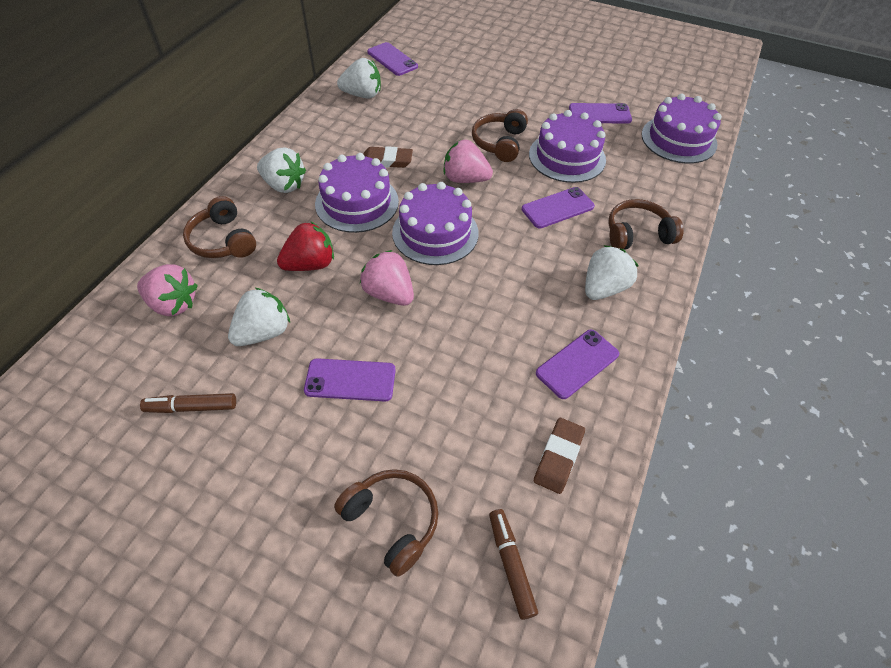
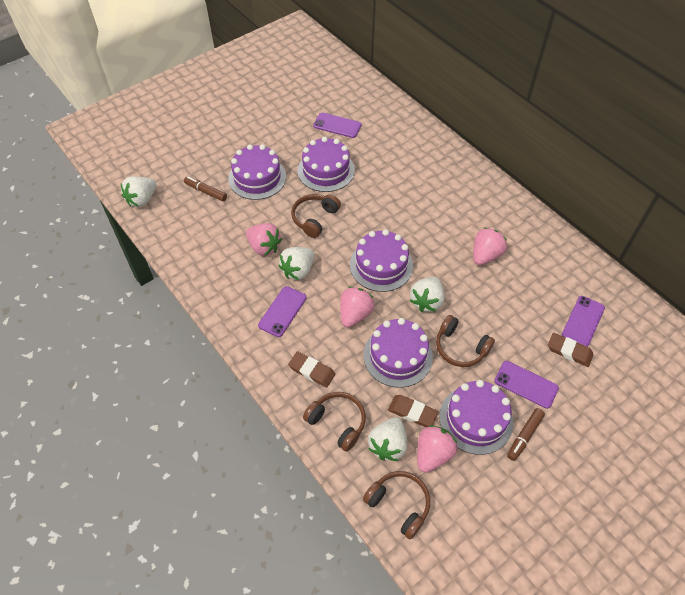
brown eraser: [363,146,413,168] [534,418,585,494] = 2 -> [288,351,335,388] [388,395,438,427] [548,333,594,367] = 3
pink strawberry: [137,264,198,316] [360,250,414,306] [443,140,493,183] = 3 -> [246,223,282,256] [340,287,375,327] [417,425,457,473] [473,228,507,265] = 4
purple cake: [315,153,399,233] [392,182,478,265] [529,110,606,183] [641,94,722,164] = 4 -> [228,144,286,200] [298,137,355,192] [350,229,413,292] [364,318,433,388] [439,380,513,455] = 5
purple phone: [304,358,396,401] [367,42,418,76] [522,187,595,228] [536,330,619,399] [569,103,632,124] = 5 -> [258,286,307,337] [313,112,362,138] [494,361,559,409] [562,296,605,347] = 4
red strawberry: [277,221,334,271] = 1 -> none = 0

